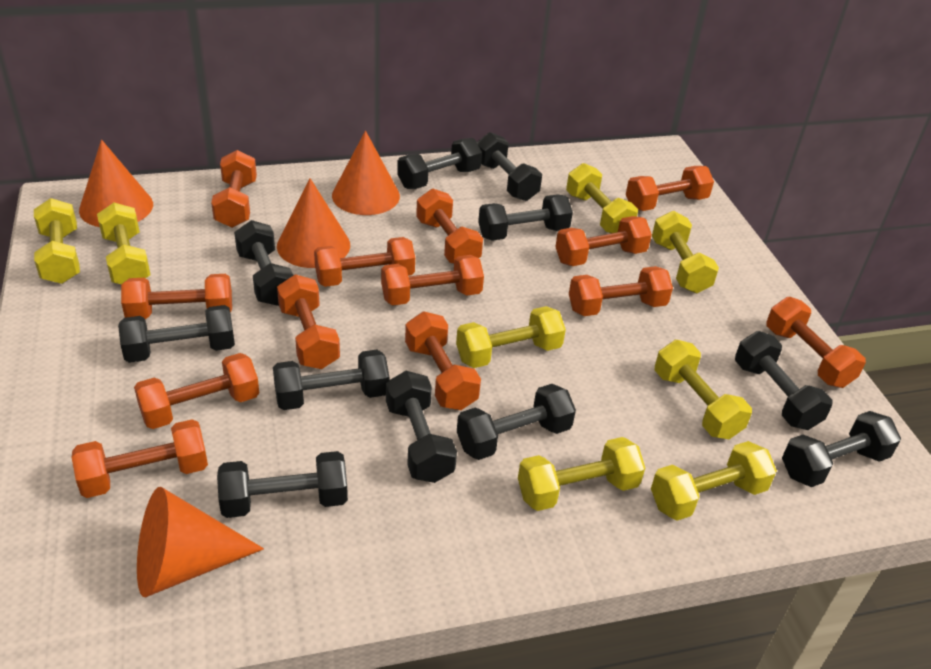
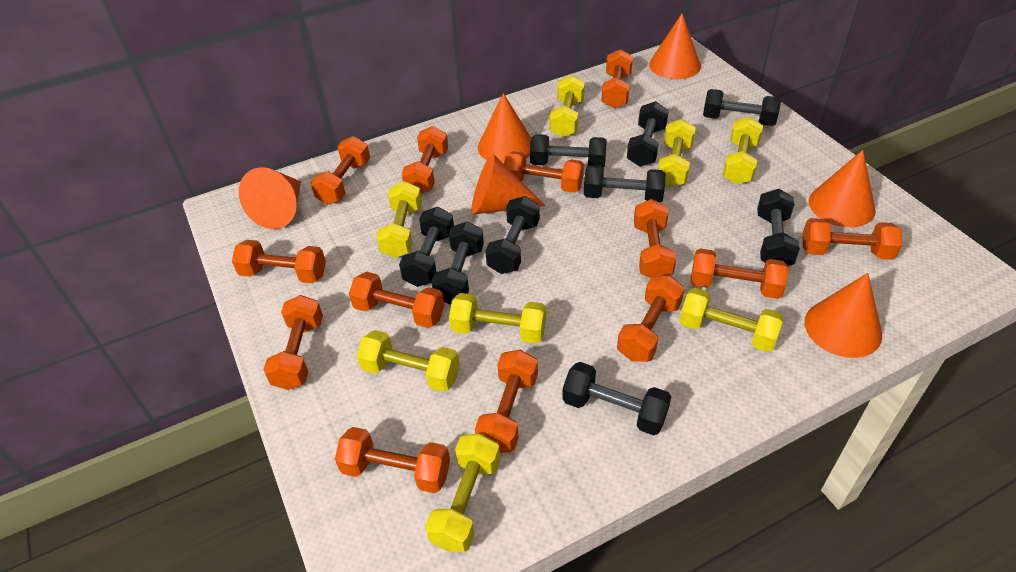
black dumbbell: [118,305,235,363] [217,451,348,518] [234,220,293,306] [273,350,389,410] [386,371,457,483] [397,138,482,189] [457,384,576,460] [477,132,542,201] [478,194,573,241] [735,331,833,430] [782,411,901,487] = 11 -> [399,207,454,287] [431,221,484,304] [485,196,540,274] [530,134,607,167] [562,362,671,435] [584,165,666,203] [627,101,669,167] [703,89,781,126] [757,189,800,266] = 9
orange cone: [79,140,153,227] [137,487,264,598] [277,178,350,268] [332,131,400,215] = 4 -> [239,167,301,229] [472,154,546,215] [478,93,531,164] [649,14,701,79] [805,273,882,358] [809,150,876,227] = 6

